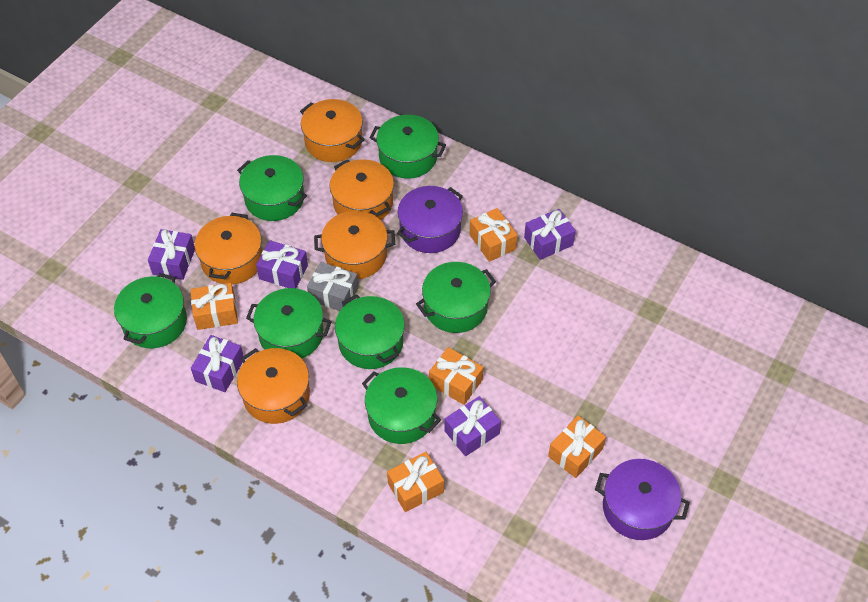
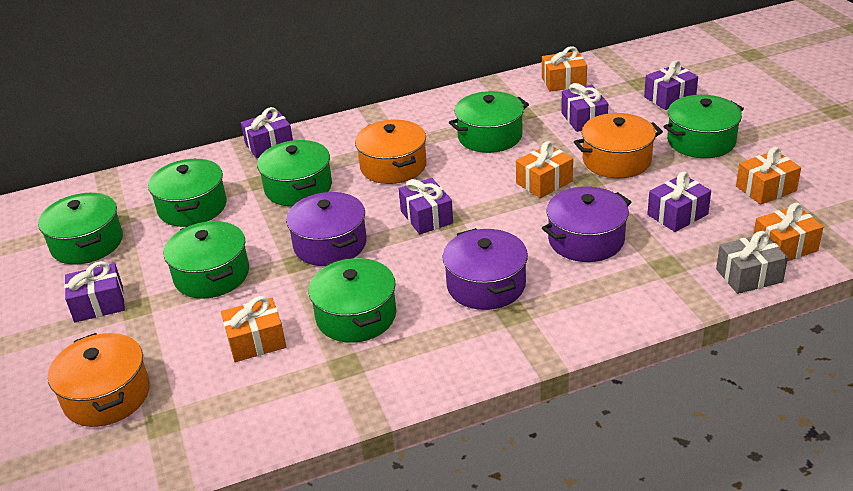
orange pot: [195,213,263,285] [237,348,310,424] [300,99,365,162] [314,211,395,279] [330,159,394,220] = 5 -> [48,333,150,427] [355,120,427,184] [574,113,663,178] = 3
purple gift: [148,229,195,280] [191,335,244,392] [256,240,308,288] [445,396,501,456] [524,209,576,260] = 5 -> [64,261,125,322] [241,107,293,158] [399,178,453,234] [561,83,608,132] [644,60,698,110] [647,171,711,232] = 6
purple pot: [397,186,463,253] [595,459,690,540] = 2 -> [286,192,367,266] [442,228,528,310] [542,186,631,262] = 3

